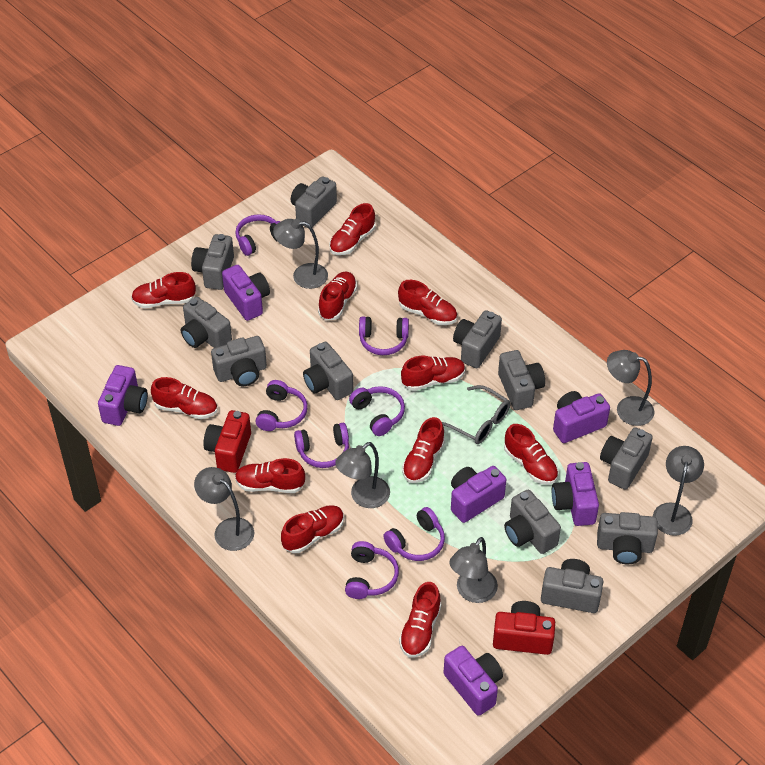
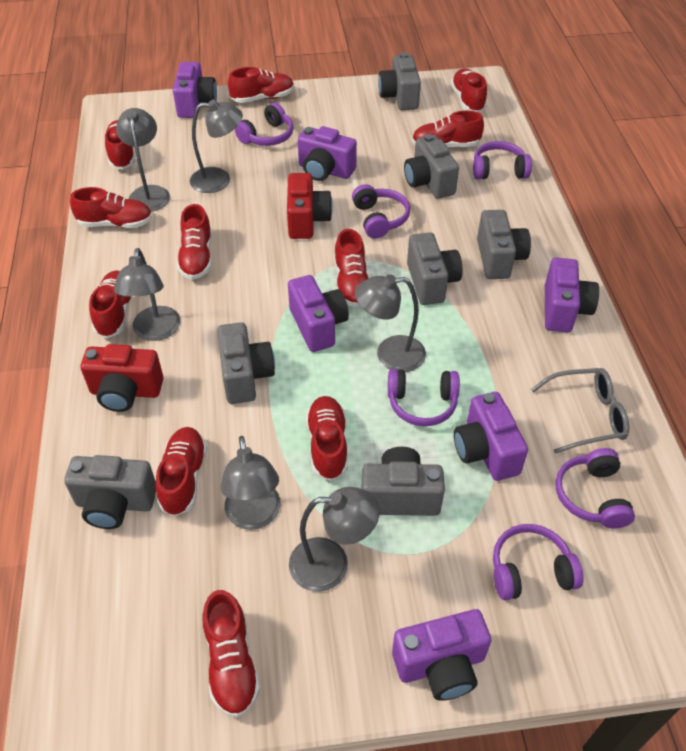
grey camera: [181,297,232,348] [191,234,234,290] [211,336,267,386] [291,176,337,229] [303,342,353,400] [453,310,502,368] [498,350,545,410] [504,490,561,554] [541,559,603,613] [597,512,658,564] [600,427,653,490] = 11 -> [64,455,156,529] [217,322,275,404] [361,447,445,516] [378,52,421,110] [404,134,459,199] [407,232,463,305] [477,210,531,279] = 7
purple headphones: [235,214,281,256] [256,380,308,431] [294,423,349,468] [345,541,399,599] [349,386,405,436] [359,316,409,355] [383,507,445,561] = 7 -> [235,103,294,146] [352,184,410,238] [388,369,460,426] [473,141,532,180] [493,524,584,600] [555,448,635,529] = 6

